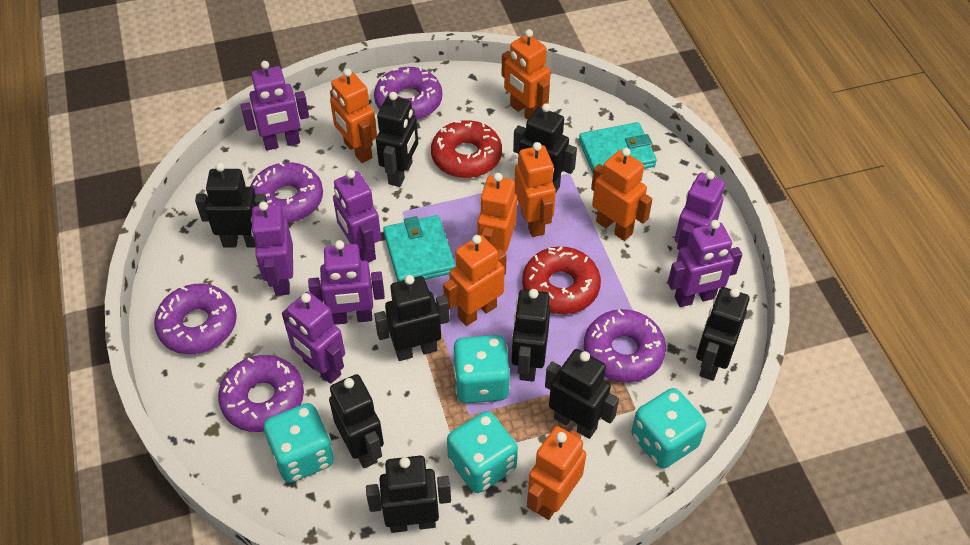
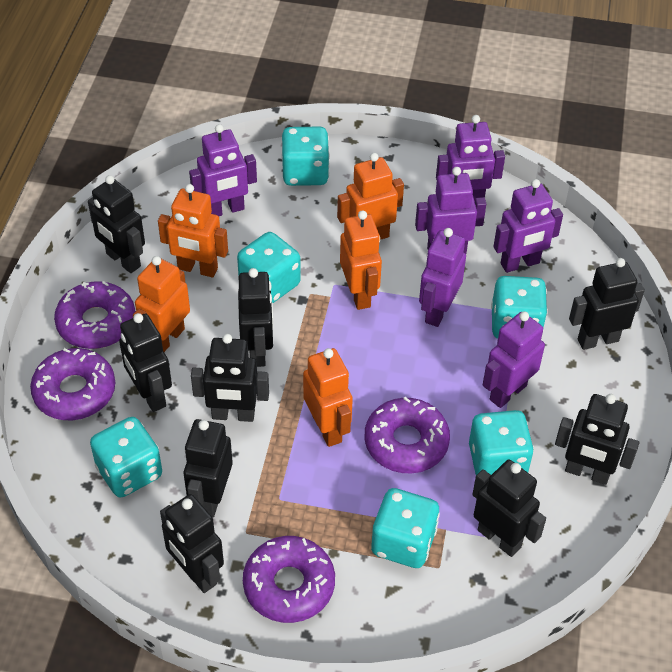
orange robot: [330,68,377,163] [443,235,507,326] [478,173,517,253] [502,29,551,120] [515,142,556,237] [527,426,586,520] [591,148,652,241] = 7 -> [133,256,190,352] [158,184,228,278] [303,348,353,447] [337,153,404,240] [340,210,382,310] = 5
purple donut: [154,284,237,354] [218,355,304,432] [250,162,323,223] [374,67,442,120] [584,309,666,383] = 5 -> [30,348,115,420] [54,281,135,349] [243,536,335,623] [365,397,450,474] = 4
purple robot: [240,61,309,151] [251,201,293,296] [282,292,345,384] [308,240,385,325] [333,170,381,263] [668,220,742,307] [675,171,725,250] = 7 -> [189,124,257,216] [415,167,486,254] [419,228,466,327] [436,115,505,201] [483,311,545,408] [493,179,563,273] = 6
red donut: [431,120,502,178] [522,246,601,314] = 2 -> none = 0
turquoise dice: [264,403,334,483] [447,411,518,493] [453,335,510,403] [631,388,706,469] = 4 -> [90,417,162,498] [237,232,301,303] [281,127,330,186] [371,488,440,568] [469,410,534,475] [491,276,548,339] = 6
turquoise wallet: [383,215,456,282] [579,122,657,173] = 2 -> none = 0

